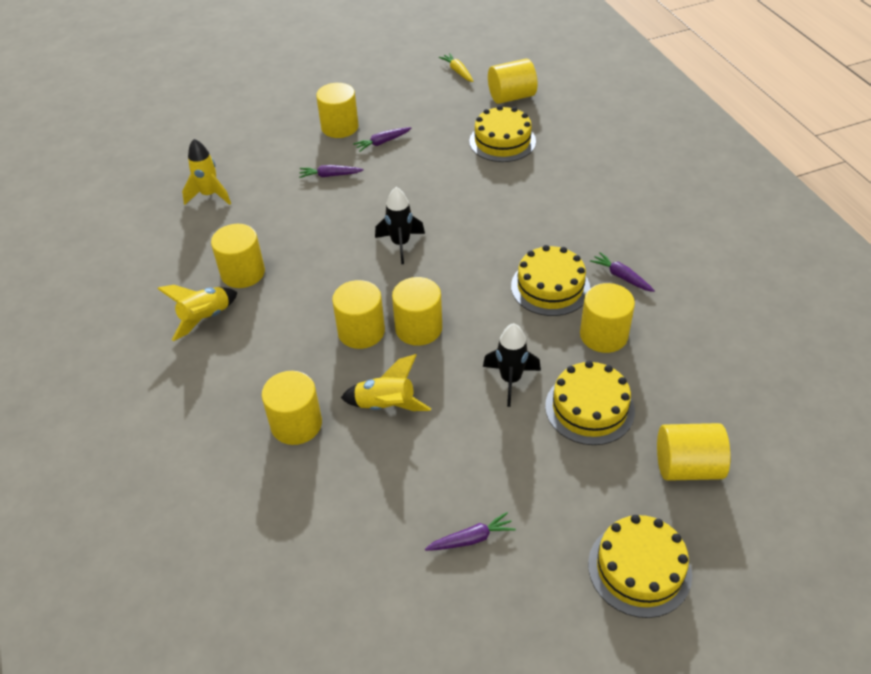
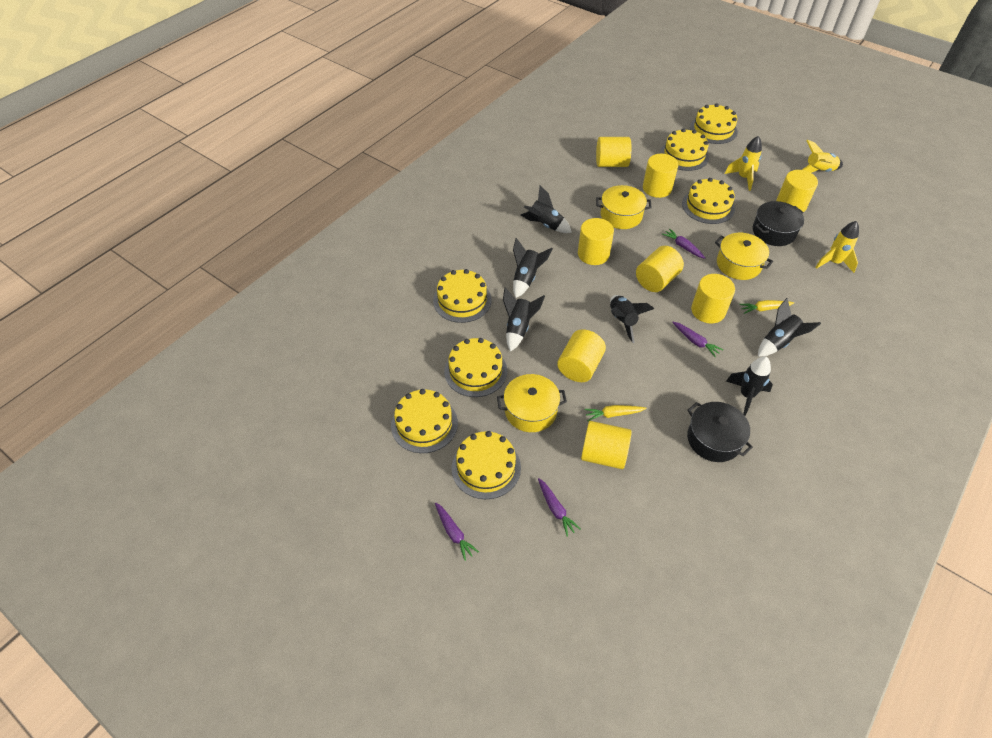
black pot: none = 0 -> [687,402,753,462] [753,201,804,246] = 2
black rocket: [375,187,425,264] [483,323,541,407] = 2 -> [503,287,545,352] [513,238,553,298] [521,186,572,233] [610,295,654,343] [726,357,773,416] [758,298,821,357] = 6
yellow cake: [469,105,536,162] [511,245,590,316] [545,361,635,445] [588,515,692,618] = 4 -> [391,389,458,453] [433,269,492,323] [444,338,507,397] [451,431,521,499] [660,128,709,171] [682,178,735,224] [690,104,738,144] = 7
yellow carrot: [439,53,474,82] = 1 -> [585,405,647,421] [739,300,794,314] = 2
yellow pot: none = 0 -> [497,374,567,432] [596,185,652,229] [715,233,773,280] = 3

